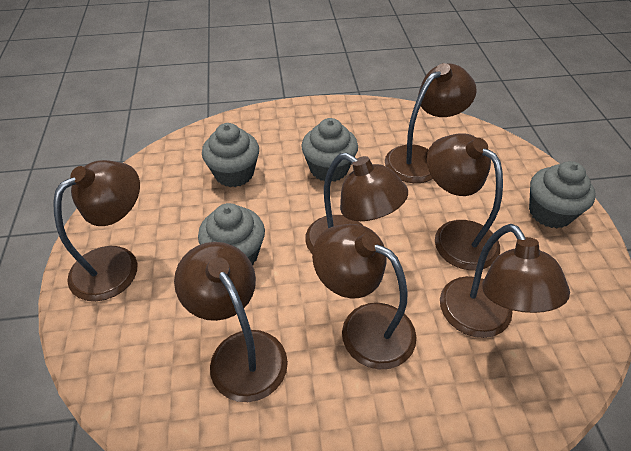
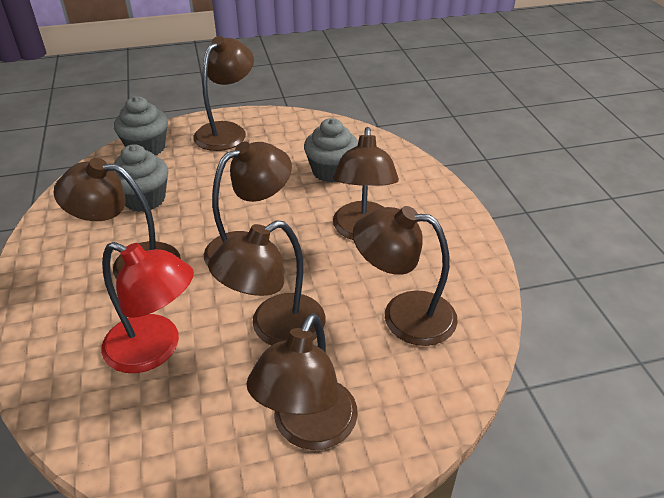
grey cupcake: [198,203,265,265] [202,123,259,187] [301,118,358,182] [529,161,596,228] = 4 -> [114,96,168,155] [114,144,168,212] [304,118,358,183] = 3
red lamp: none = 0 -> [101,242,194,373] = 1

